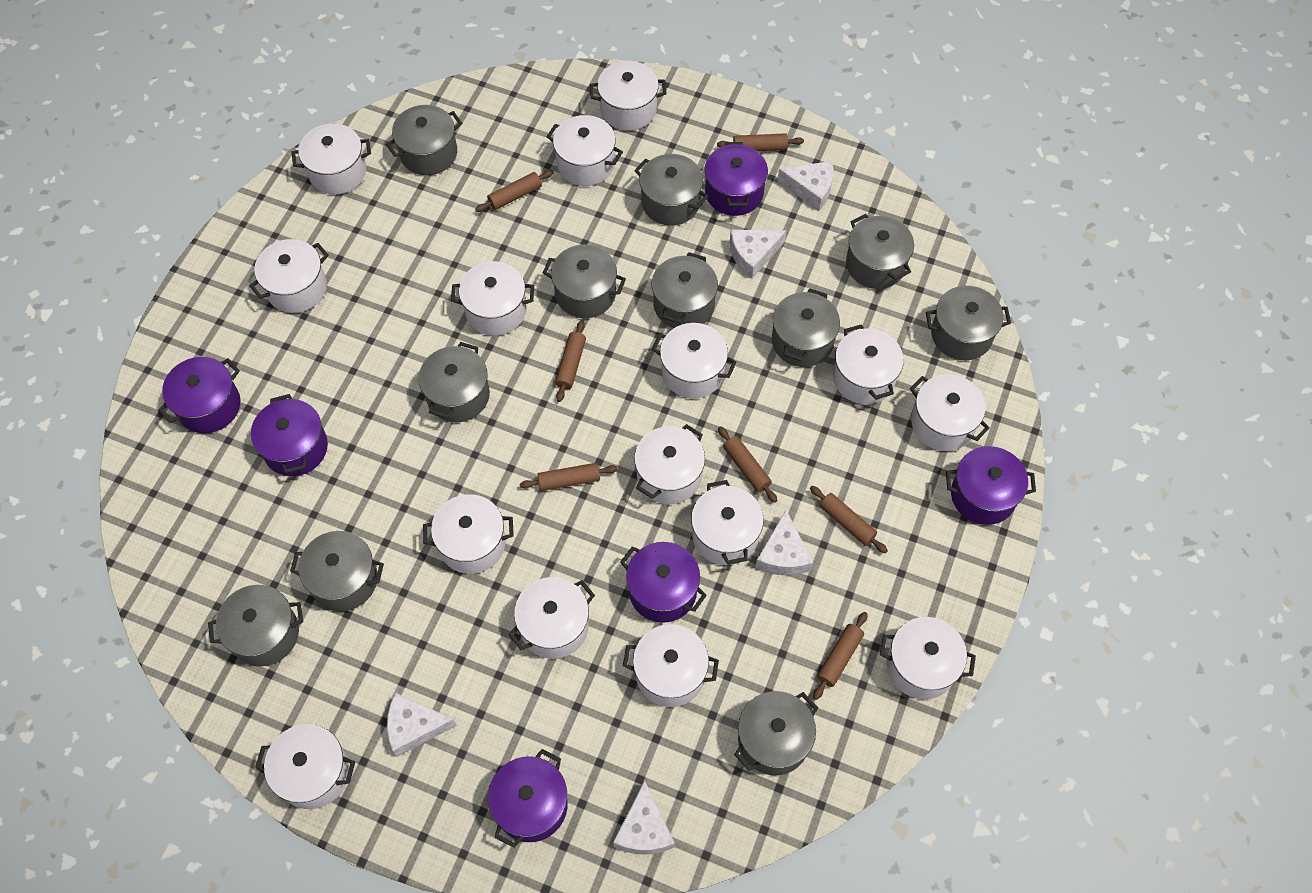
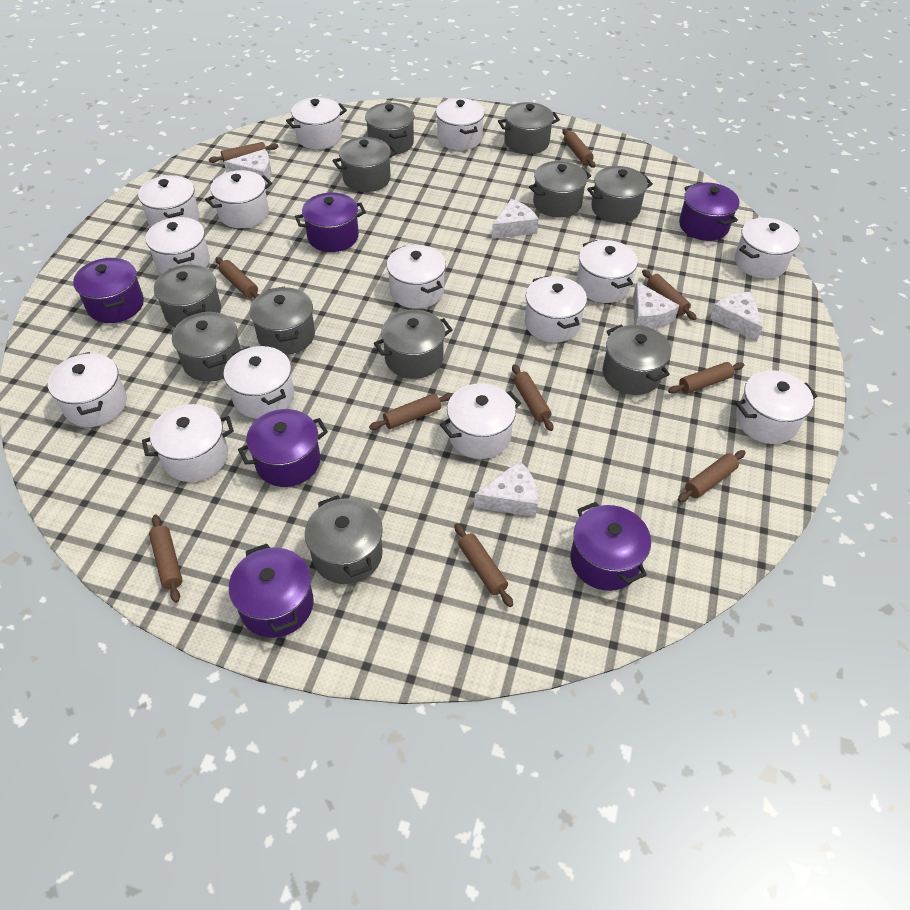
brown rolling pin: [475,170,554,212] [520,463,618,491] [555,320,586,402] [717,133,804,151] [718,426,777,503] [810,486,888,553] [813,612,867,700] = 7 -> [149,514,183,603] [209,142,279,163] [215,257,260,299] [369,393,453,430] [454,523,513,607] [512,364,553,431] [562,129,595,168] [642,269,697,320] [668,362,744,394] [678,450,746,502] = 10
white pot: [249,239,329,313] [255,724,355,809] [292,123,371,195] [423,494,514,574] [451,261,534,336] [508,577,595,659] [546,115,623,186] [590,61,667,131] [623,624,719,707] [634,424,705,504] [652,323,736,399] [691,480,764,565] [833,324,904,404] [880,617,976,699] [910,374,990,451] = 15 -> [48,352,127,427] [138,175,199,227] [142,404,234,482] [145,217,210,274] [205,170,272,228] [224,346,294,419] [286,97,347,149] [387,245,446,309] [436,98,485,150] [440,383,521,459] [525,276,587,342] [576,240,638,303] [735,218,800,279] [736,370,817,444] = 14

